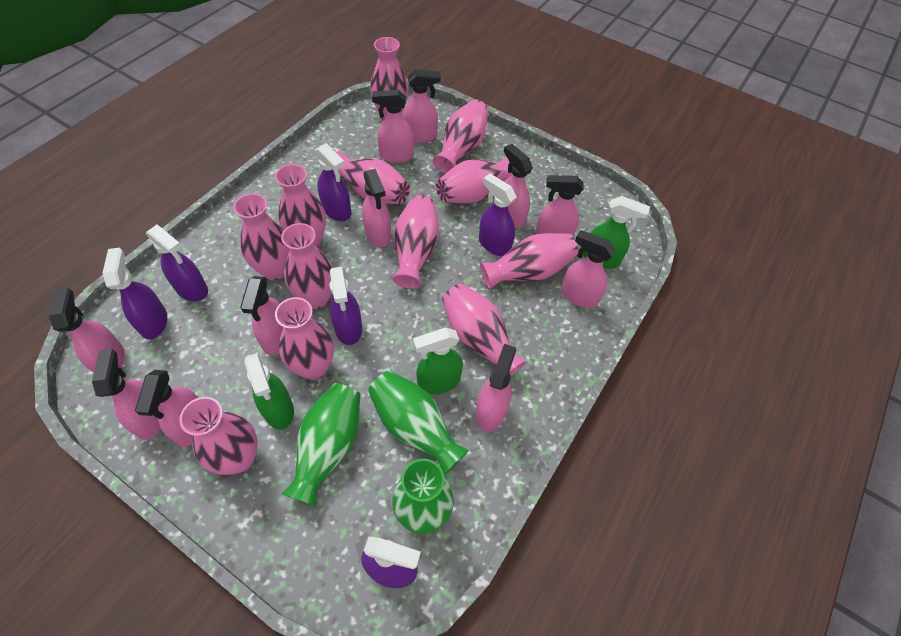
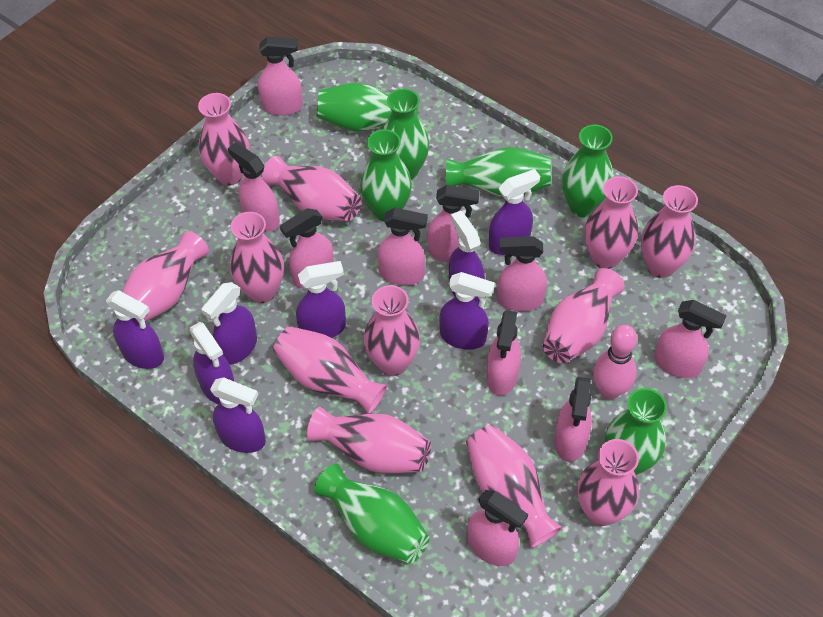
green spray bottle: [245,352,294,429] [413,327,463,394] [583,196,650,269] = 3 -> none = 0
green vase: [282,383,361,507] [368,370,469,475] [392,458,454,534] = 3 -> [314,464,430,564] [317,83,418,132] [360,129,412,222] [383,89,429,180] [446,147,552,197] [562,125,614,217] [605,388,667,475] = 7
pink bowling pin: none = 0 -> [593,325,637,399] = 1
pink spray bottle: [49,287,125,373] [92,349,161,440] [135,370,198,447] [240,276,283,355] [362,169,391,247] [372,90,414,163] [403,69,441,143] [475,344,516,432] [504,144,533,228] [535,175,584,236] [561,230,616,308] = 11 -> [228,142,280,232] [258,37,303,116] [280,208,334,288] [377,208,428,285] [427,185,480,263] [468,490,528,566] [486,310,521,396] [497,236,547,311] [554,377,592,462] [654,300,727,379] = 10
purple spray bottle: [103,248,167,339] [146,224,208,301] [315,143,351,221] [329,266,362,345] [361,537,421,588] [479,174,517,256] = 6 -> [106,290,164,369] [190,322,234,404] [201,282,257,365] [210,377,266,453] [296,261,346,338] [439,272,495,350] [449,211,485,304] [489,169,540,255] = 8

